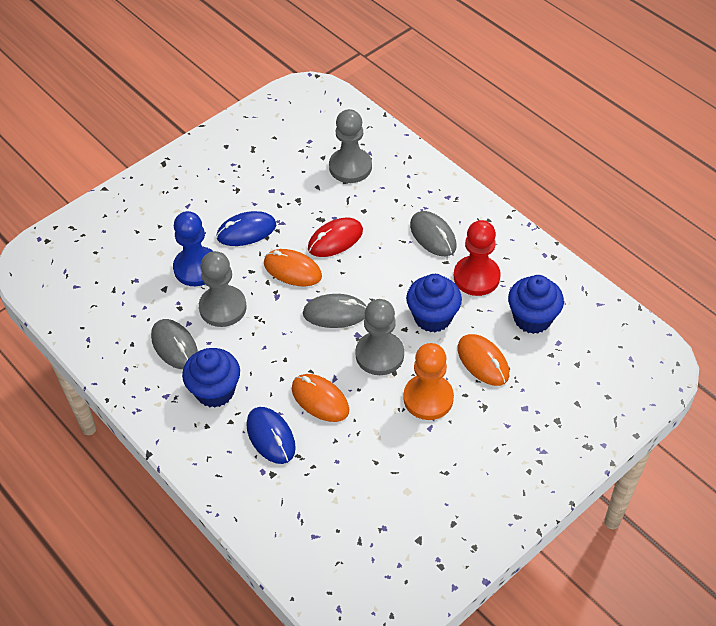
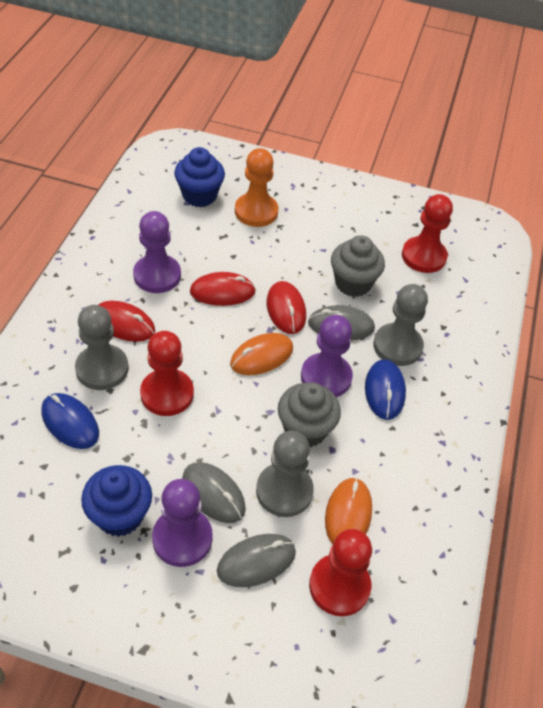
blue cupcake: [182,348,240,408] [406,274,462,332] [508,275,564,334] = 3 -> [81,465,152,537] [174,147,225,207] = 2
blue pawn: [173,211,212,286] = 1 -> none = 0
grey cupcake: none = 0 -> [278,382,341,447] [331,235,385,297] = 2
orange mouse: [264,249,322,286] [292,374,349,422] [458,334,509,386] = 3 -> [230,333,293,375] [325,478,372,544] = 2
purple pawn: none = 0 -> [133,211,181,293] [152,479,213,567] [301,315,353,397] = 3
red mouse: [308,218,363,257] = 1 -> [99,301,155,342] [190,272,256,306] [267,281,306,334] = 3
red pawn: [454,220,501,296] = 1 -> [140,331,194,416] [309,529,372,616] [402,194,453,273] = 3

